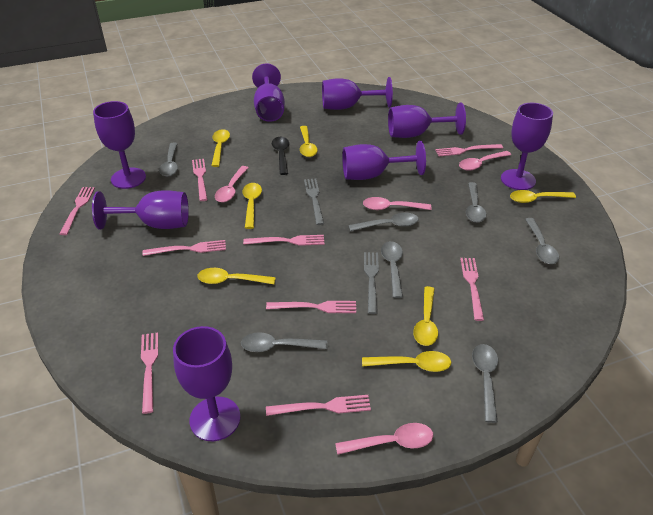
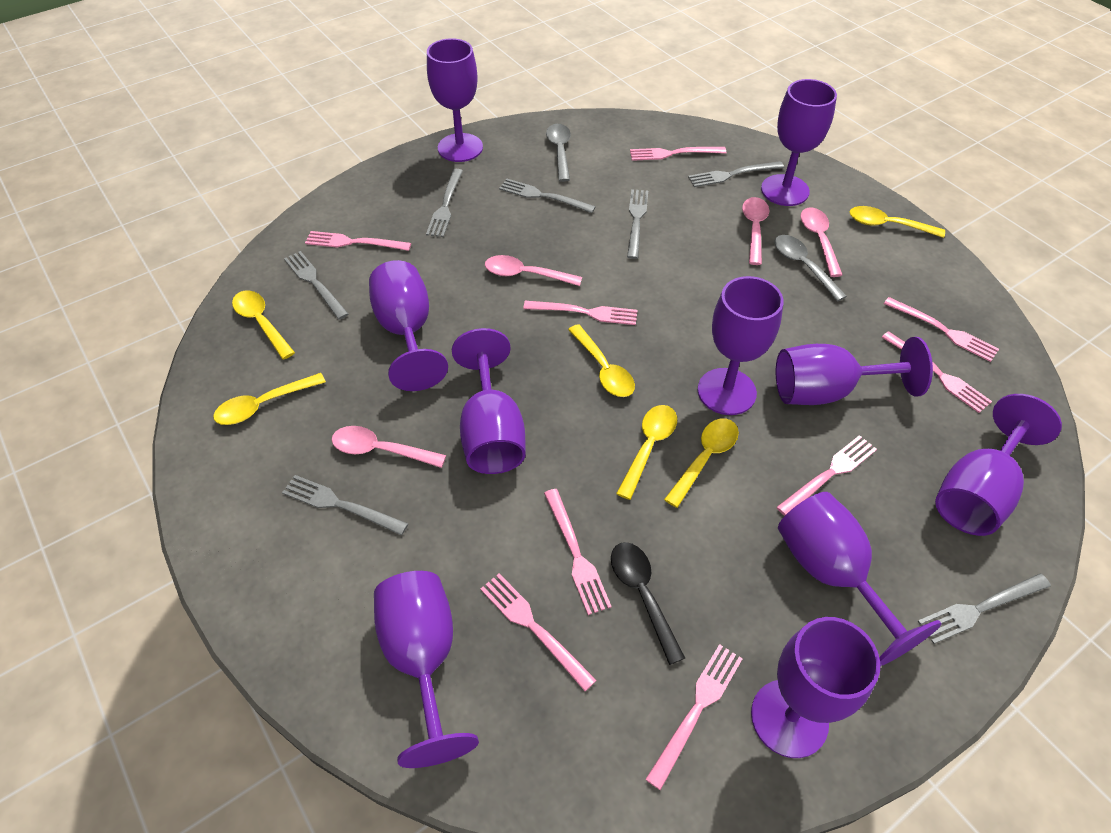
grey fork: [304,178,324,225] [364,252,379,314] = 2 -> [282,475,408,535] [284,251,348,320] [426,169,463,237] [499,179,596,213] [627,189,648,259] [688,161,784,187] [918,573,1051,644] = 7
grey spoon: [159,143,178,177] [241,332,327,352] [349,213,419,231] [381,241,403,298] [466,182,486,223] [472,344,498,423] [525,218,559,264] = 7 -> [546,124,571,182] [774,235,847,302] = 2
purple goblet: [92,190,189,229] [93,101,146,189] [173,326,240,441] [252,64,285,122] [322,77,393,110] [342,141,426,180] [388,102,466,138] [501,103,553,190] = 8 -> [369,260,448,391] [374,571,479,768] [427,38,483,162] [452,328,526,474] [698,276,784,415] [751,617,880,758] [761,79,837,206] [776,337,933,405] [778,492,942,666] [935,394,1062,536] = 10
yellow spoon: [197,268,276,284] [211,129,230,167] [242,183,262,229] [300,126,318,157] [362,351,451,372] [413,286,438,346] [510,190,576,203] = 7 -> [213,373,326,425] [232,290,295,359] [568,324,635,397] [616,405,677,500] [664,418,739,508] [850,206,945,238] = 6

